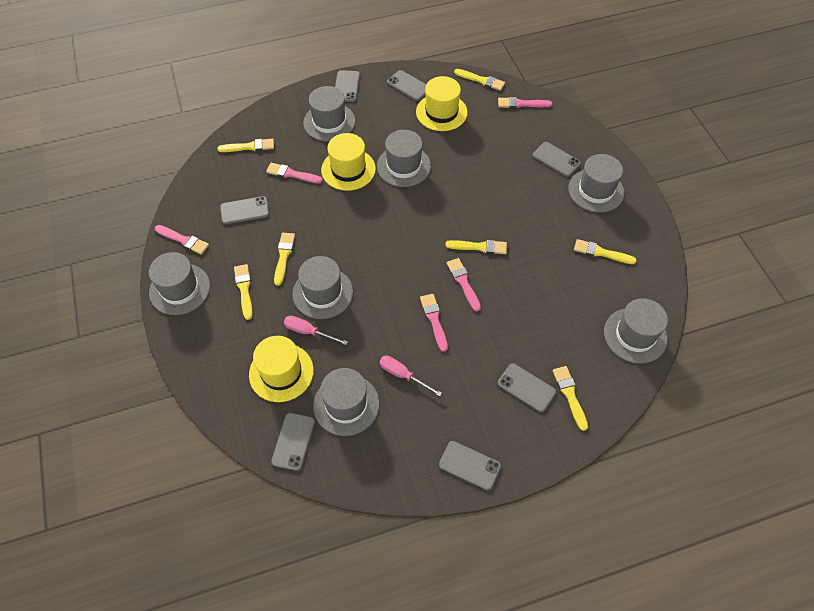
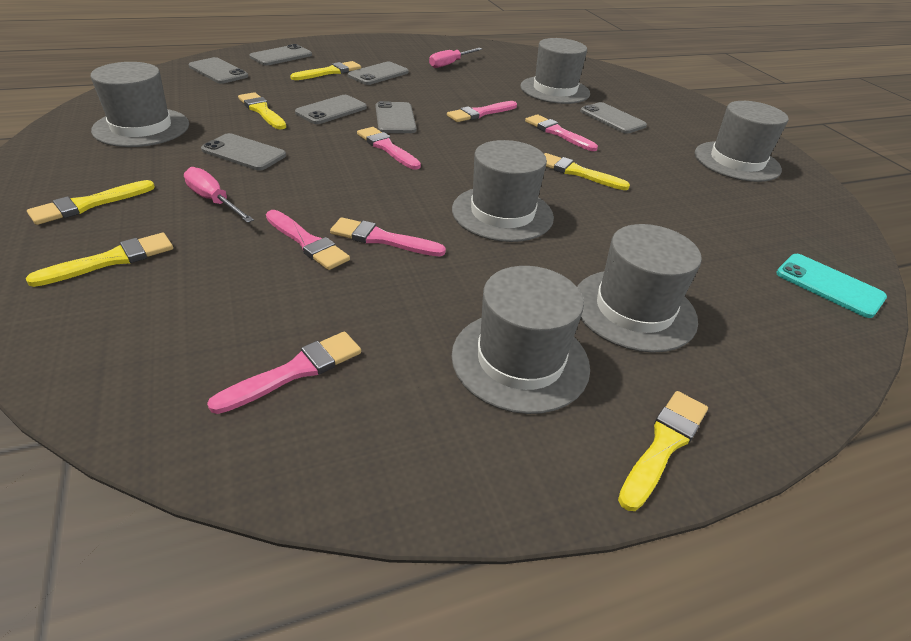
grey hat: [149,252,210,315] [292,256,353,319] [303,86,355,141] [313,368,379,436] [377,130,431,187] [568,154,624,213] [604,298,668,364] = 7 -> [90,62,189,147] [451,266,590,414] [452,140,554,242] [520,38,590,104] [577,224,702,353] [695,101,789,182] = 6
pink brush: [155,225,209,255] [266,163,323,183] [420,294,448,352] [447,258,481,311] [498,97,552,108] = 5 -> [207,331,361,414] [266,210,350,270] [330,217,446,256] [357,127,421,170] [447,101,517,122] [525,114,598,151] = 6
turquoise phone: none = 0 -> [776,254,887,318] = 1
yellow brush: [217,139,274,152] [234,264,253,320] [274,233,295,286] [445,240,507,254] [454,69,505,91] [553,366,588,431] [574,239,637,264] = 7 -> [26,233,173,287] [27,180,155,225] [238,92,286,129] [290,61,361,80] [544,153,630,190] [618,391,708,511] = 6
yellow hat: [249,336,314,402] [321,133,376,191] [416,76,468,131] = 3 -> none = 0

